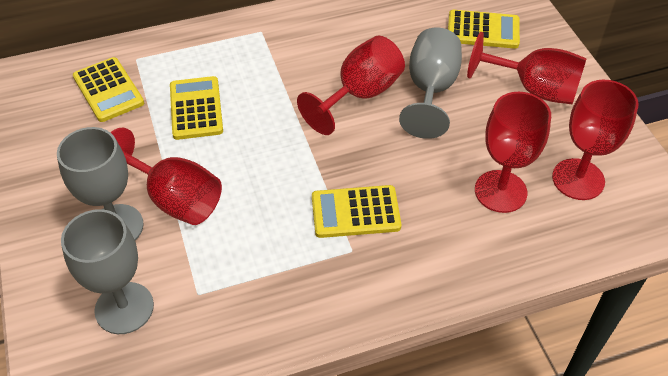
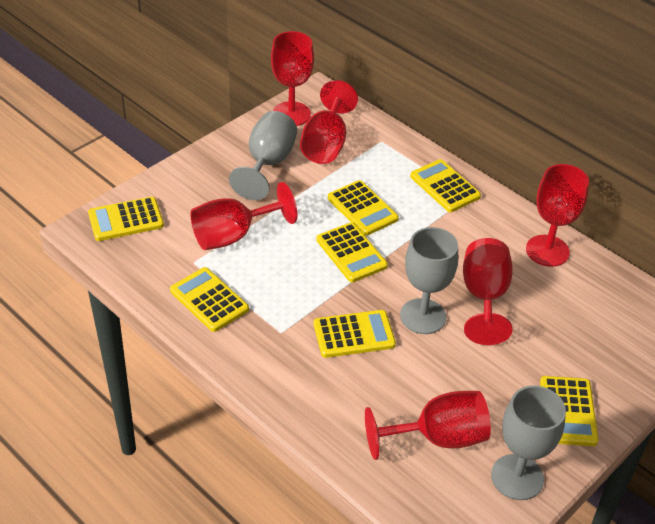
red goblet: [110,128,222,225] [297,36,405,135] [467,32,587,104] [475,92,551,213] [552,80,639,200] = 5 -> [190,182,297,250] [271,31,314,126] [300,80,358,164] [365,391,491,460] [463,238,513,345] [526,164,589,267] = 6
yellow calculator: [73,57,144,122] [170,76,223,140] [312,185,401,238] [448,10,520,49] = 4 -> [88,197,164,241] [170,267,249,332] [314,310,396,358] [316,222,388,282] [328,180,399,236] [410,159,481,212] [540,376,599,446] = 7

